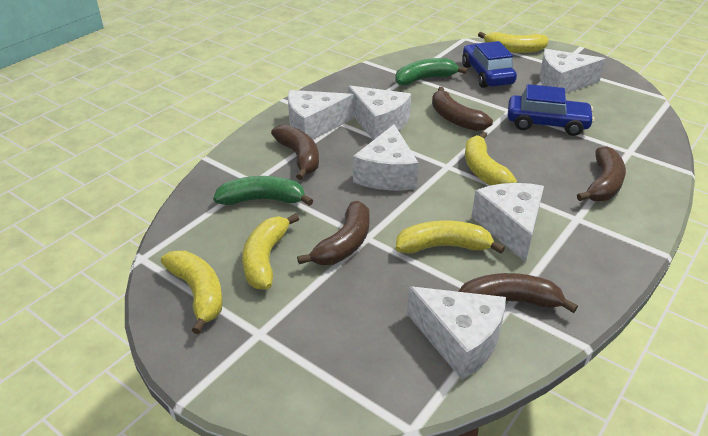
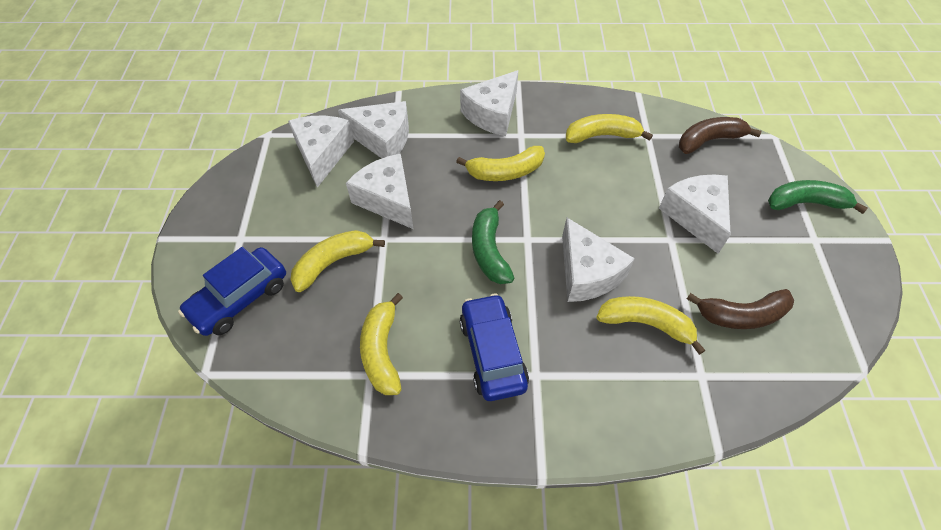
brown banana: [271,124,319,180] [297,201,370,265] [432,87,493,131] [458,273,578,313] [577,146,626,201] = 5 -> [679,117,761,154] [687,289,794,329] = 2

